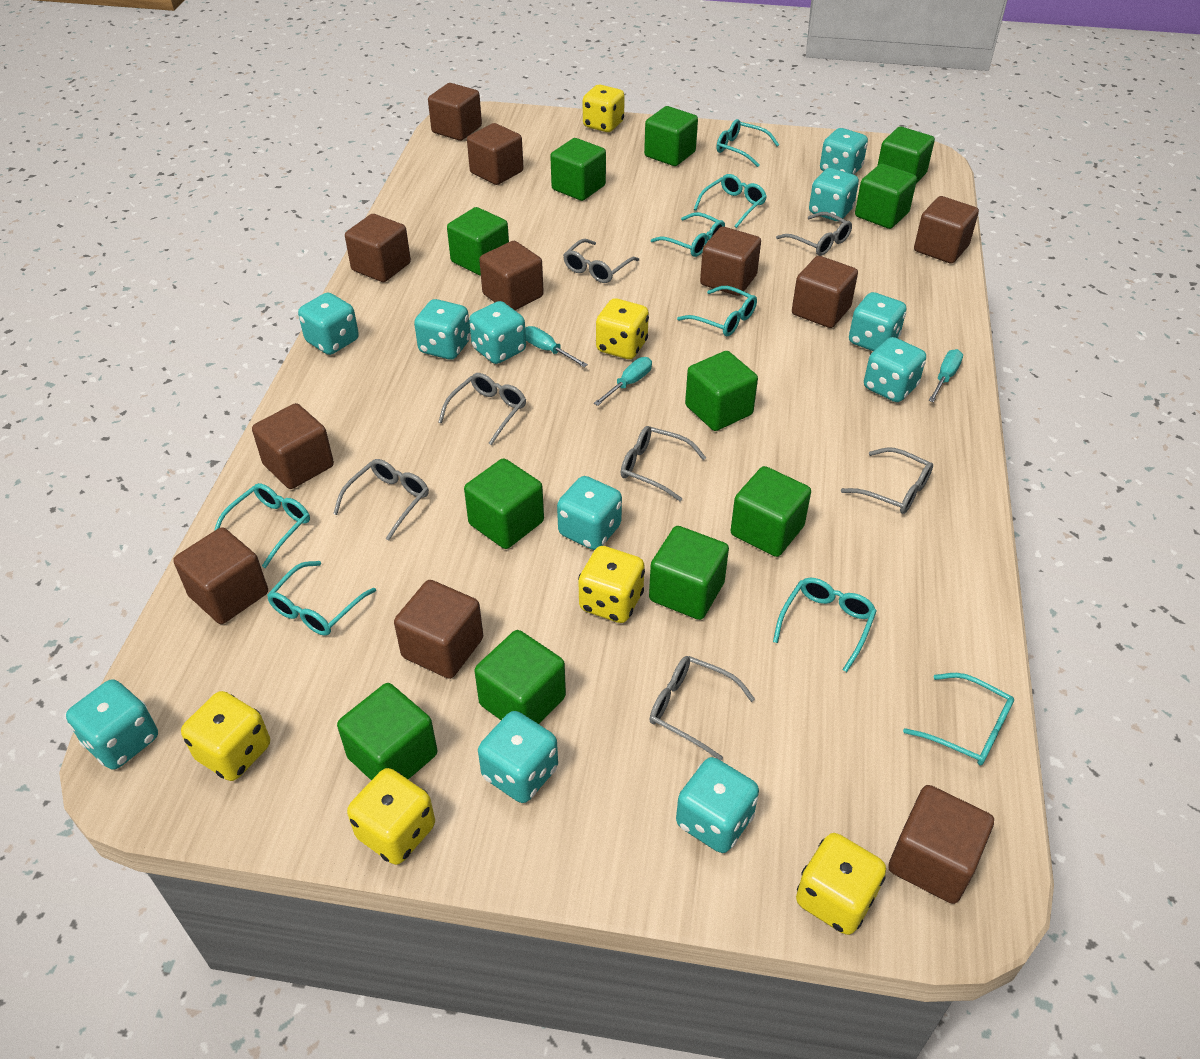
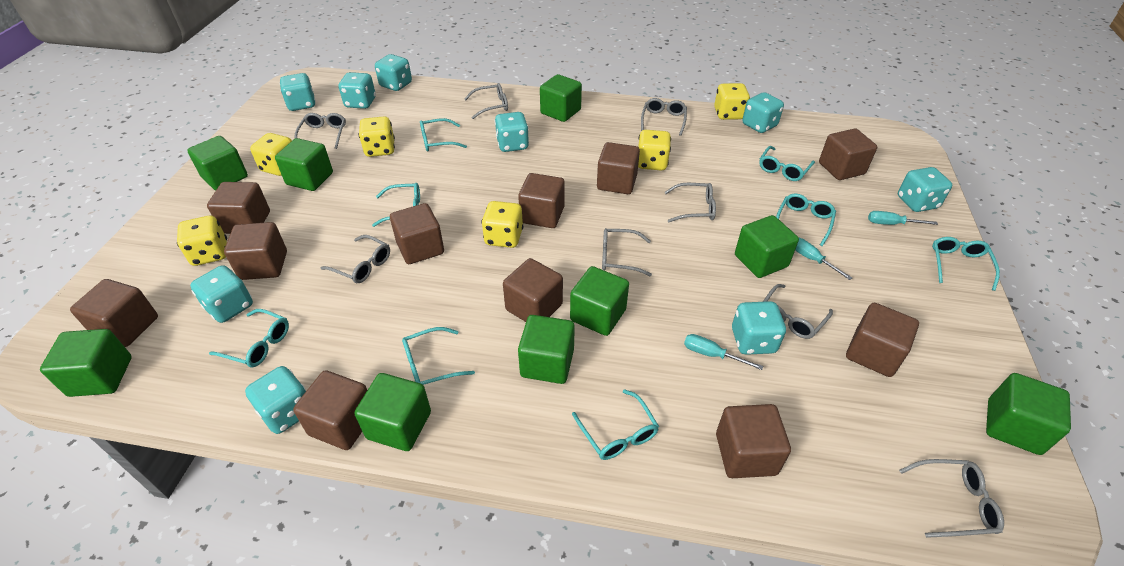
green cube: [337,683,438,780] [447,207,509,276] [464,458,544,549] [474,630,566,724] [550,138,606,201] [644,106,698,166] [649,526,729,620] [685,351,758,431] [730,466,811,557] [855,164,917,229] [877,127,935,183] = 11 -> [40,329,132,397] [187,136,248,190] [275,138,333,191] [354,373,431,451] [518,315,575,384] [540,74,582,122] [570,266,629,336] [735,215,799,278] [986,373,1071,455] = 9
grey glasses: [333,459,429,541] [438,373,526,446] [563,239,639,283] [621,426,706,502] [650,656,755,760] [776,212,852,256] [841,447,933,514] = 7 -> [295,113,346,149] [321,235,390,283] [464,83,508,119] [602,228,652,276] [641,98,687,136] [665,183,716,222] [763,284,833,339] [899,459,1004,538] = 8
turquoise dice: [66,680,158,770] [298,292,359,355] [414,299,471,360] [469,301,526,364] [478,711,558,803] [557,476,622,550] [676,757,759,853] [809,168,859,221] [820,128,868,175] [849,292,906,351] [864,337,926,402] = 11 -> [190,265,253,323] [245,366,306,434] [280,73,316,111] [339,72,376,109] [375,54,412,91] [495,112,529,152] [732,301,786,355] [742,92,784,133] [898,167,952,212] = 9

